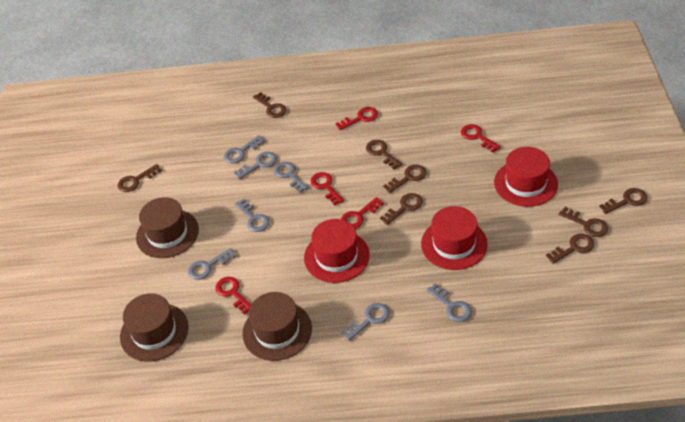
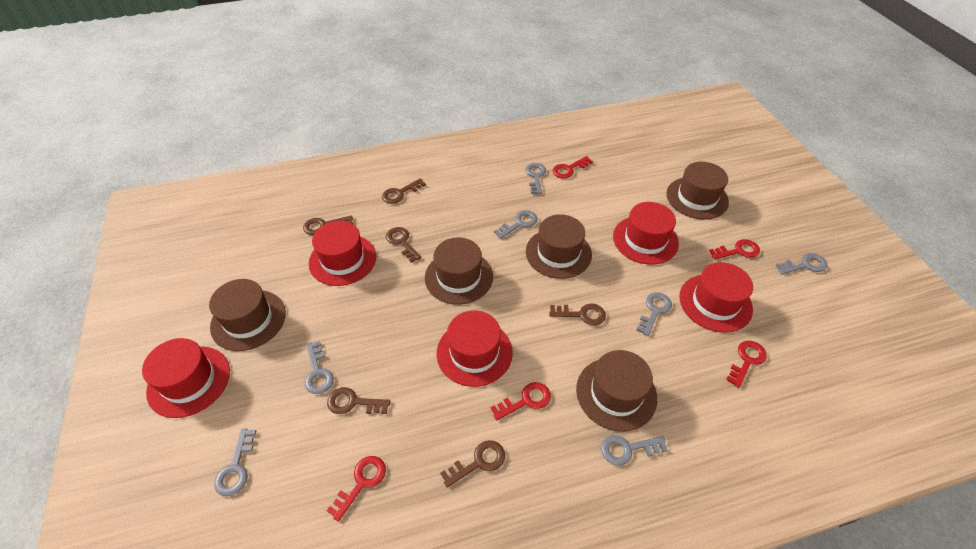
brown hat: [120,293,189,362] [136,197,199,258] [242,292,312,361] = 3 -> [209,279,286,351] [425,237,493,305] [526,214,592,279] [576,350,657,432] [666,162,729,220] = 5
brown key: [118,164,162,192] [253,92,286,118] [366,140,403,170] [380,193,423,225] [383,164,427,193] [546,234,594,264] [559,207,608,237] [599,188,647,214] = 8 -> [303,215,353,235] [327,387,391,414] [382,178,426,204] [386,227,422,263] [440,440,505,488] [549,304,606,325] = 6
red hat: [304,219,370,283] [421,206,488,270] [494,147,558,207] = 3 -> [142,338,230,418] [309,221,376,286] [437,310,513,387] [613,202,679,265] [679,262,753,333] = 5

